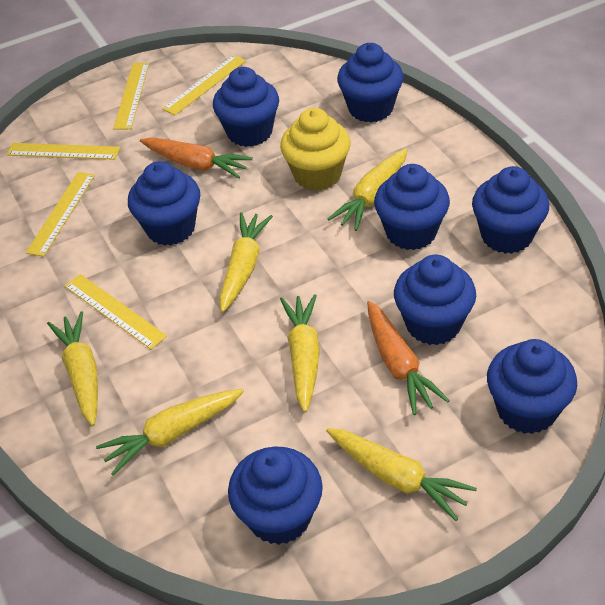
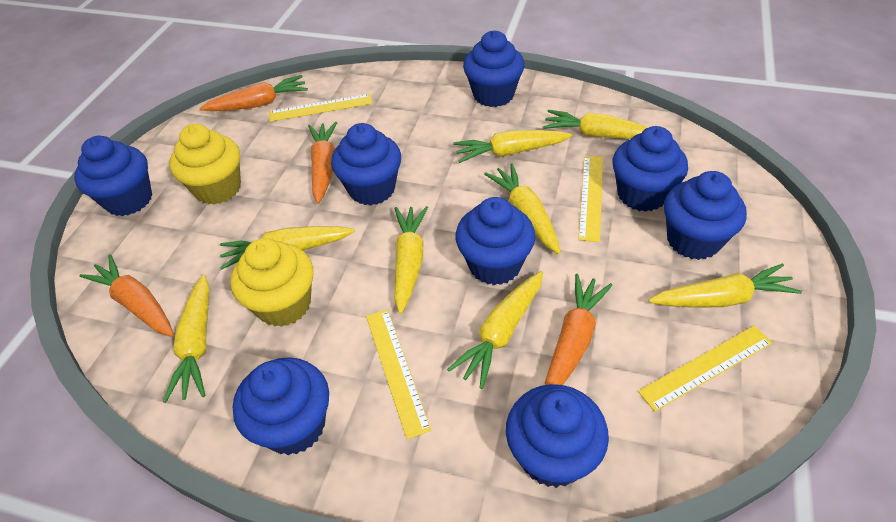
orange carrot: [140,137,253,178] [367,301,450,415] = 2 -> [79,254,174,337] [199,75,308,111] [308,122,337,204] [545,274,613,385] = 4
yellow carrot: [47,311,98,426] [96,389,244,476] [219,212,273,312] [280,294,320,413] [326,428,477,521] [328,148,408,231] = 6 -> [163,274,209,403] [220,226,355,270] [394,206,428,314] [447,271,543,389] [453,130,572,163] [484,164,561,254] [543,110,649,139] [648,263,802,308] = 8
yellow cupcake: [280,108,351,191] = 1 -> [169,124,241,205] [230,238,313,327] = 2
yellow ruler: [7,143,120,160] [26,172,95,257] [65,274,167,349] [113,63,149,130] [162,55,246,115] = 5 -> [269,94,372,122] [366,309,431,439] [578,155,603,242] [638,326,772,411] = 4

